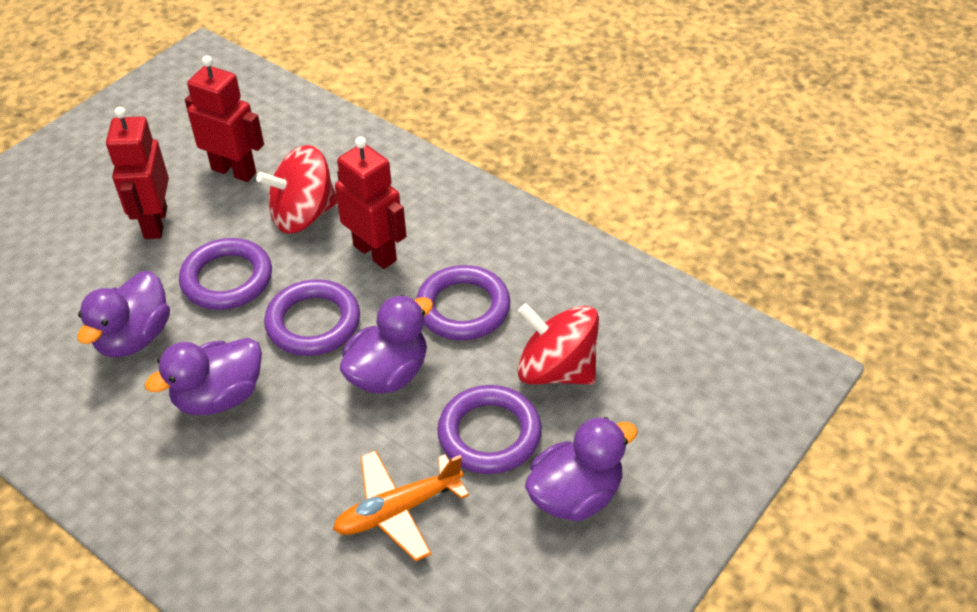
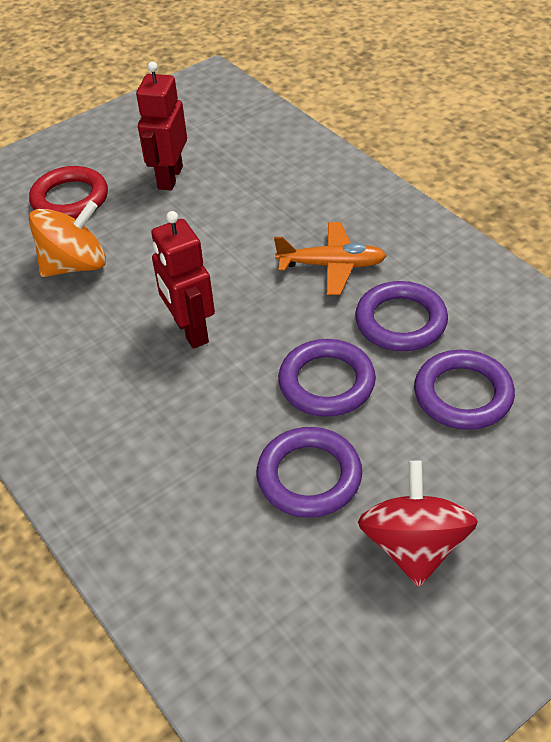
orange spinning top: none = 0 -> [29,201,106,277] = 1
purple duck: [77,271,170,357] [145,338,262,415] [340,295,433,393] [525,417,638,522] = 4 -> none = 0
red ring: none = 0 -> [29,166,108,219] = 1
red robot: [106,107,169,239] [185,56,264,182] [335,136,406,269] = 3 -> [136,61,187,191] [151,211,215,349] = 2
red spinning top: [256,145,337,234] [517,303,599,385] = 2 -> [358,461,478,587] = 1

